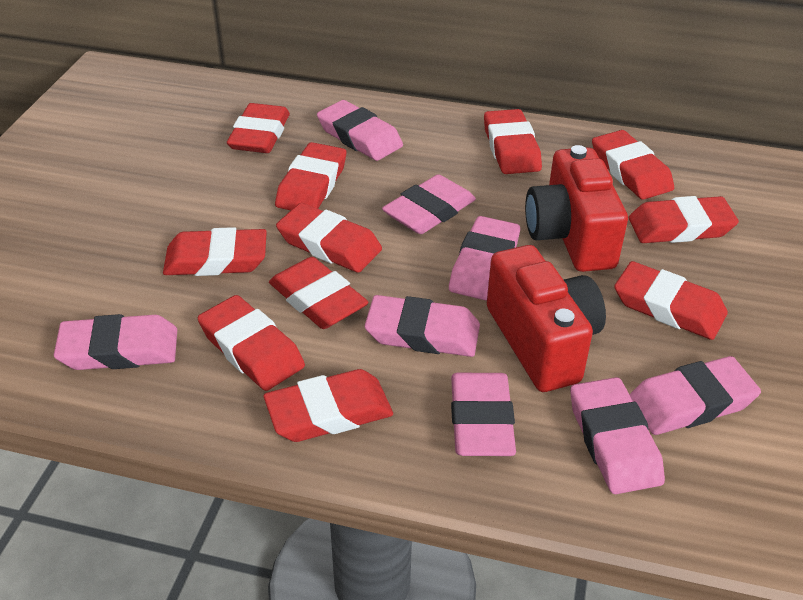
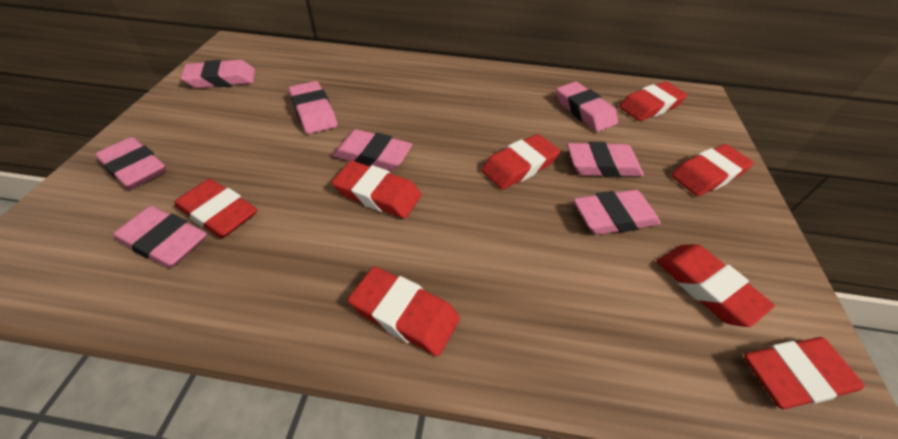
red camera: [487,245,606,392] [525,145,628,272] = 2 -> none = 0
red eraser: [163,227,267,276] [198,295,305,391] [227,103,290,153] [264,369,393,442] [269,257,369,329] [275,142,346,210] [276,203,382,273] [484,109,542,174] [592,130,674,200] [614,261,728,340] [629,196,739,243] = 11 -> [175,179,257,238] [332,161,421,219] [348,266,460,356] [481,134,560,190] [619,82,687,121] [657,244,775,327] [671,144,754,196] [744,337,864,409] = 8

